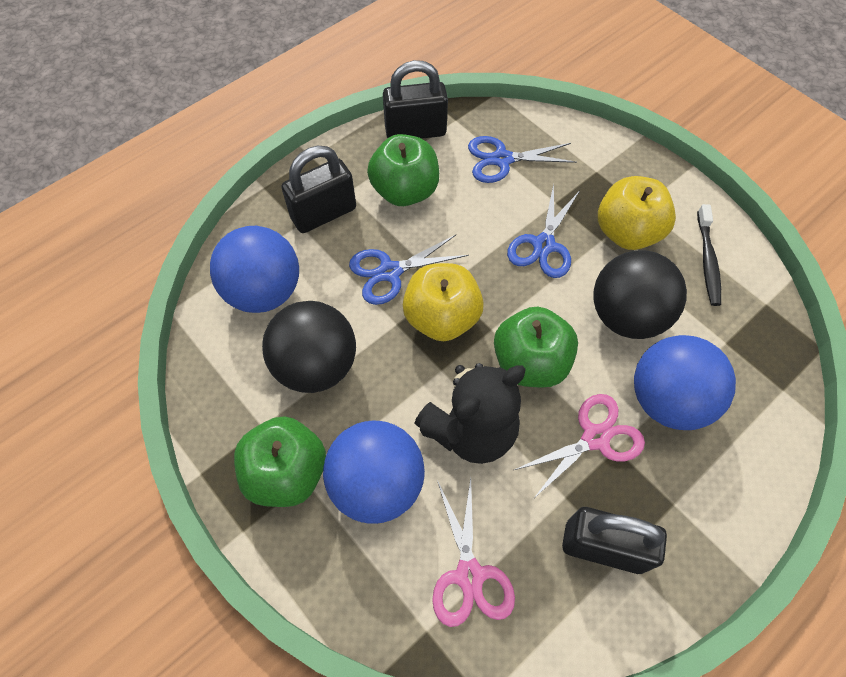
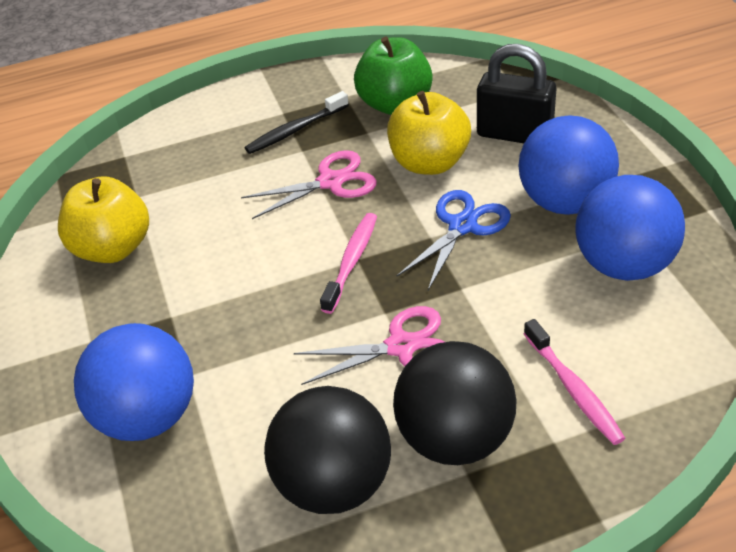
black padlock: [281,146,356,233] [383,60,448,139] [562,507,667,574] = 3 -> [477,44,557,143] = 1
black teddy bear: [414,363,526,464] = 1 -> none = 0
blue scissors: [349,234,469,305] [468,136,577,183] [507,184,579,278] = 3 -> [397,190,511,290] = 1
green apple: [234,416,326,507] [367,134,439,206] [494,307,578,388] = 3 -> [354,36,433,115] = 1
pink toothbrush: none = 0 -> [320,213,377,314] [524,319,625,445] = 2

